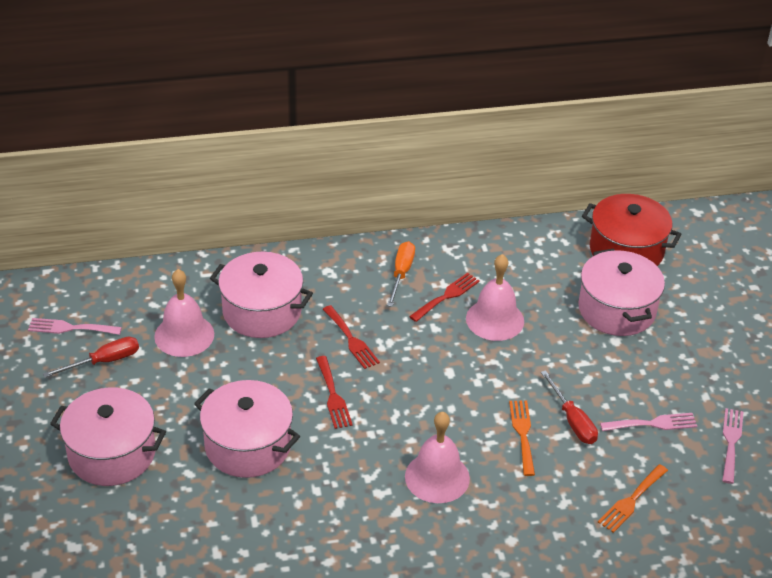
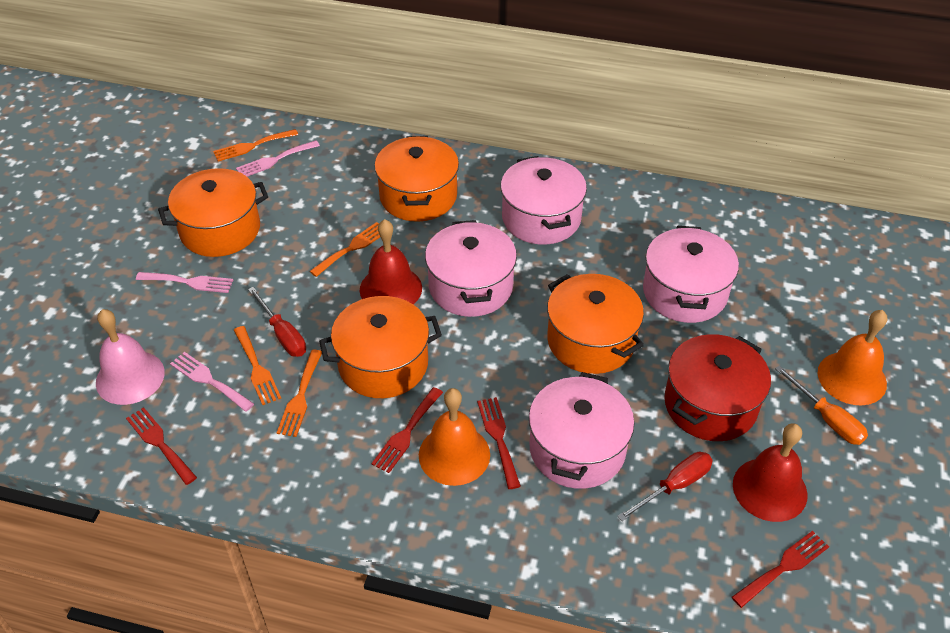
orange bell: none = 0 -> [419,388,490,486] [817,310,888,405] = 2
orange fork: [509,401,535,476] [598,464,668,533] = 2 -> [213,129,298,162] [234,326,281,405] [277,350,322,437] [310,222,380,277] = 4
orange pot: none = 0 -> [158,168,268,257] [319,296,442,398] [374,136,459,222] [547,274,644,374] = 4
pink bell: [154,269,214,357] [405,412,470,503] [466,254,524,341] = 3 -> [96,309,165,405] = 1
red bell: none = 0 -> [360,219,422,304] [733,423,808,522] = 2
red fork: [316,356,353,429] [323,305,380,369] [409,273,480,322] = 3 -> [126,407,197,485] [371,387,443,473] [477,397,521,489] [732,531,829,608] = 4

